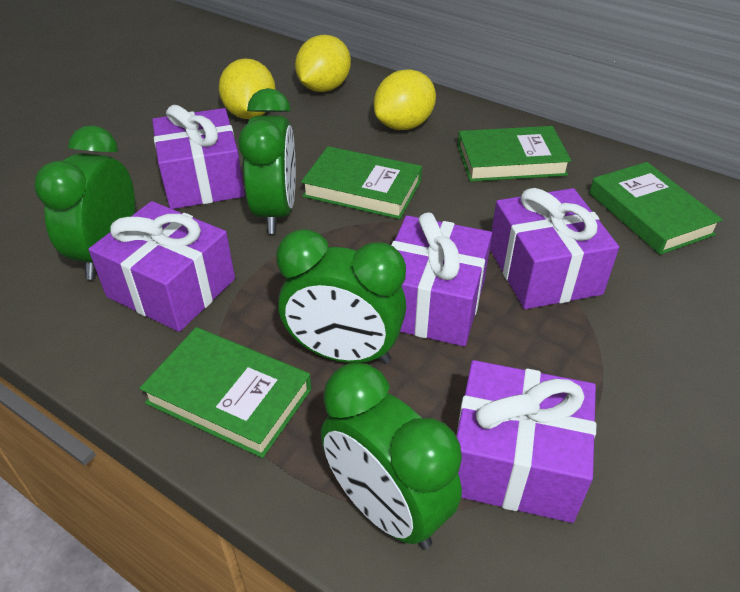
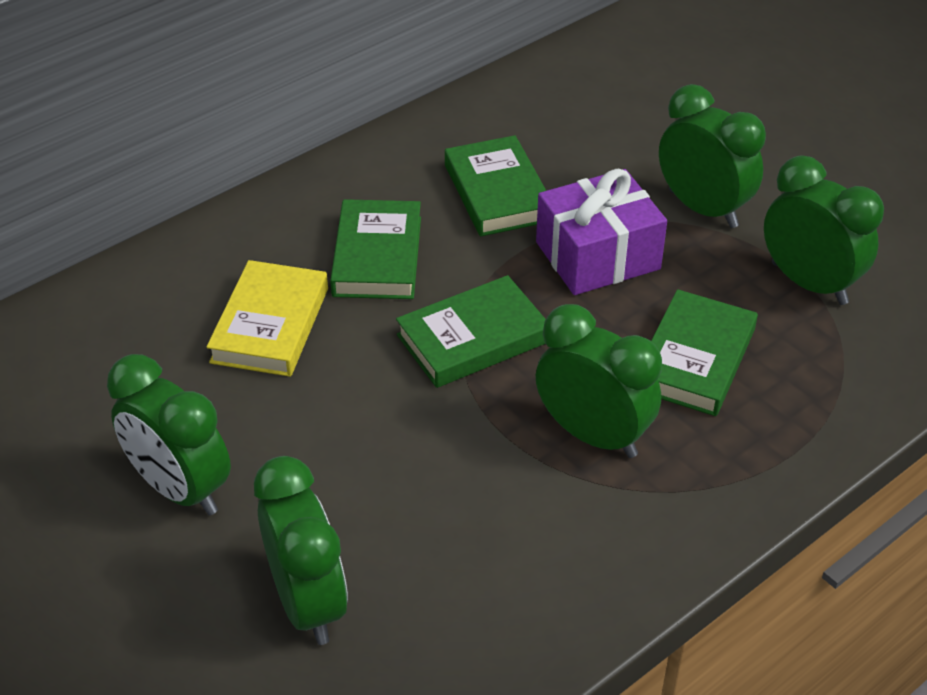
green clock: [34,125,135,279] [239,88,296,234] [276,229,406,364] [321,363,462,549] = 4 -> [107,354,231,515] [254,456,348,645] [536,304,662,458] [659,84,766,228] [764,155,884,305] = 5
purple gift: [88,201,235,332] [152,105,245,209] [391,212,492,346] [456,360,596,523] [490,188,619,309] = 5 -> [536,169,667,295] = 1
yellow book: none = 0 -> [206,260,328,377] = 1
yellow lemon: [219,58,276,119] [295,35,351,92] [374,69,436,130] = 3 -> none = 0

